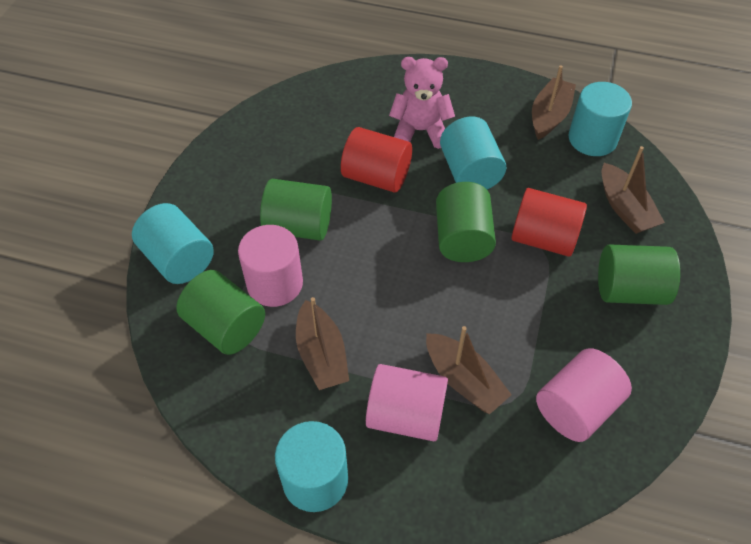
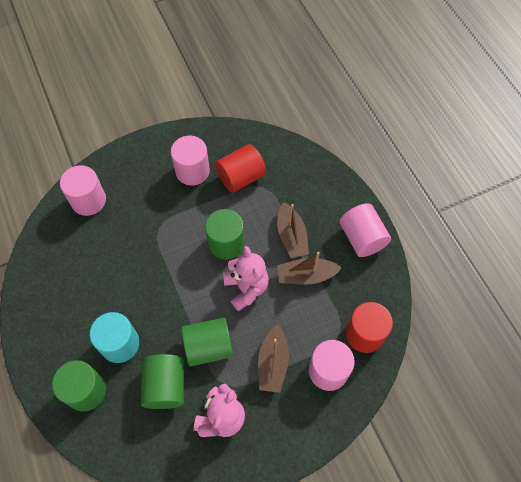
brown boat: [296,297,349,390] [426,326,512,414] [532,65,576,140] [602,146,665,234] = 4 -> [258,324,289,393] [277,202,309,258] [277,252,342,285] = 3
pink cylinder: [238,225,303,307] [366,364,448,441] [536,348,632,442] = 3 -> [60,165,106,216] [171,136,210,186] [309,340,355,391] [340,203,391,257] = 4
pink teddy bear: [389,57,455,149] = 1 -> [194,384,245,437] [223,246,269,311] = 2
turquoise cylinder: [132,203,214,284] [275,421,348,512] [440,117,507,189] [569,82,632,156] = 4 -> [90,312,139,363] = 1

